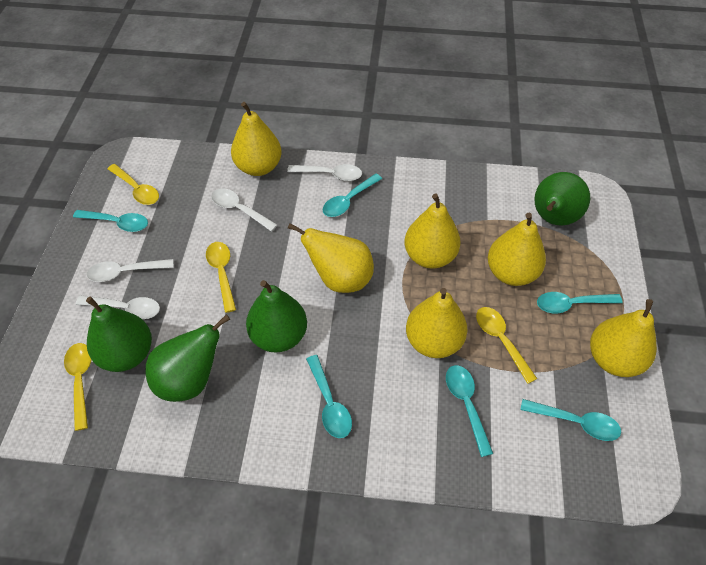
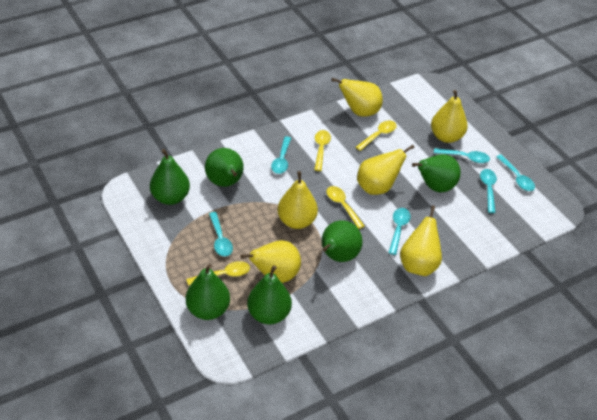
green pear: [86,297,152,372] [146,314,230,402] [246,280,307,353] [534,172,590,225] = 4 -> [150,149,190,205] [186,264,230,320] [205,148,244,187] [247,265,292,325] [321,220,363,262] [412,154,461,192] = 6
white spoon: [76,295,160,319] [86,259,174,282] [211,189,277,232] [287,164,362,181] = 4 -> none = 0

